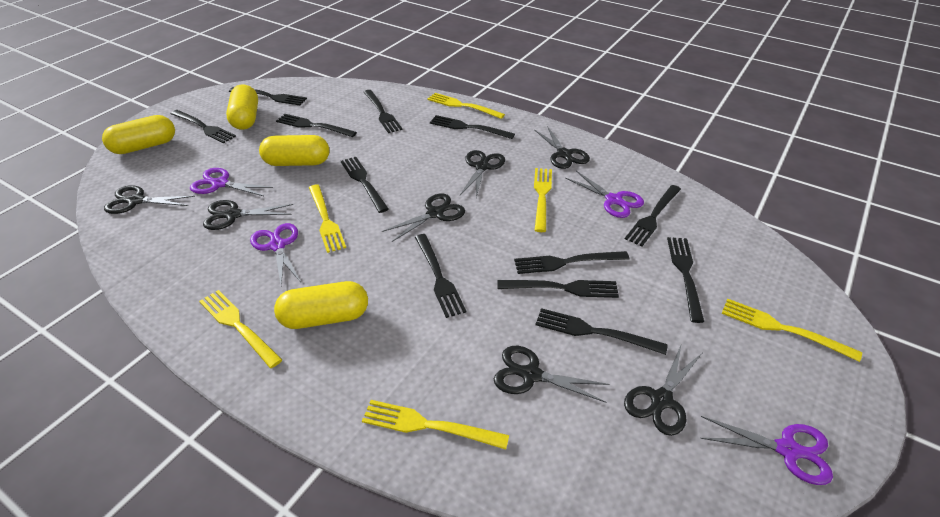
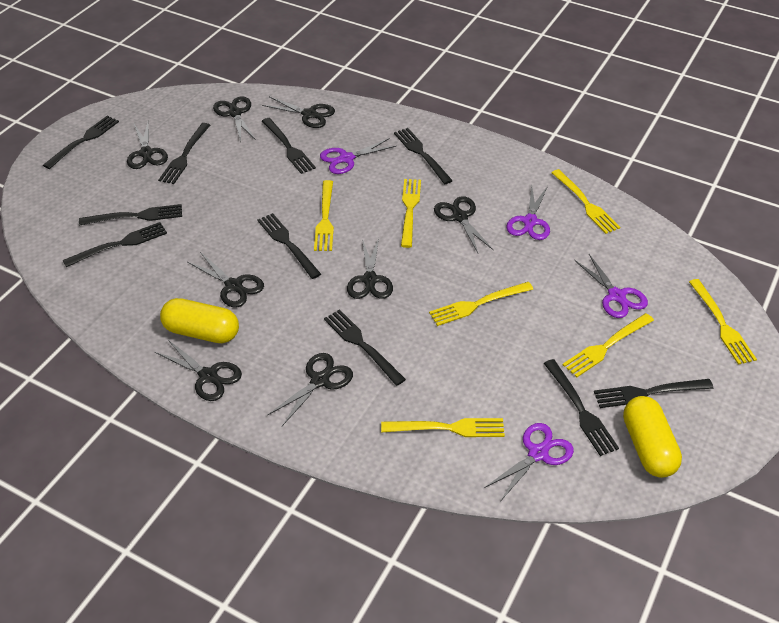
black fork: [171,110,236,143] [229,87,307,105] [276,114,357,137] [341,157,389,213] [364,90,403,133] [415,234,467,318] [430,115,515,139] [498,280,619,298] [514,251,630,274] [535,308,668,355] [625,185,681,246] [667,237,704,323] = 12 -> [43,116,119,169] [63,222,167,267] [79,204,182,226] [158,123,210,184] [258,213,321,279] [262,118,316,174] [324,309,406,386] [394,128,453,184] [544,359,619,456] [594,379,713,408] = 10
black scissors: [104,185,195,214] [203,200,293,230] [382,193,465,242] [460,150,505,197] [494,346,610,403] [534,126,590,169] [624,343,702,436] = 7 -> [127,121,168,169] [155,340,242,401] [188,252,264,307] [213,96,256,142] [262,96,335,128] [267,353,353,426] [347,238,393,299] [434,196,493,253] = 8
yellow capsule: [102,115,175,154] [226,84,258,130] [259,135,329,166] [274,281,368,329] = 4 -> [160,298,239,343] [623,396,682,478] = 2
yellow fork: [199,290,282,368] [309,184,346,253] [362,400,509,450] [427,93,505,119] [534,168,552,232] [722,299,862,362] = 6 -> [314,180,334,251] [381,418,505,437] [401,179,421,248] [429,282,533,326] [552,169,620,234] [562,313,654,377] [689,279,757,365] = 7

